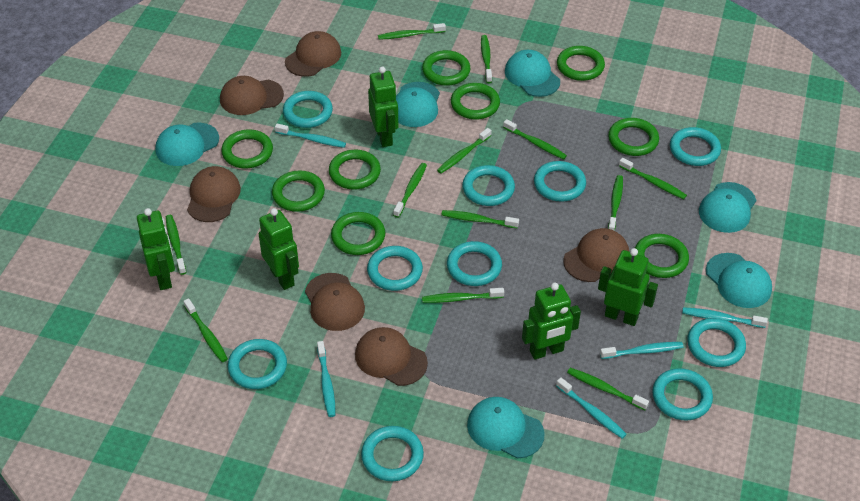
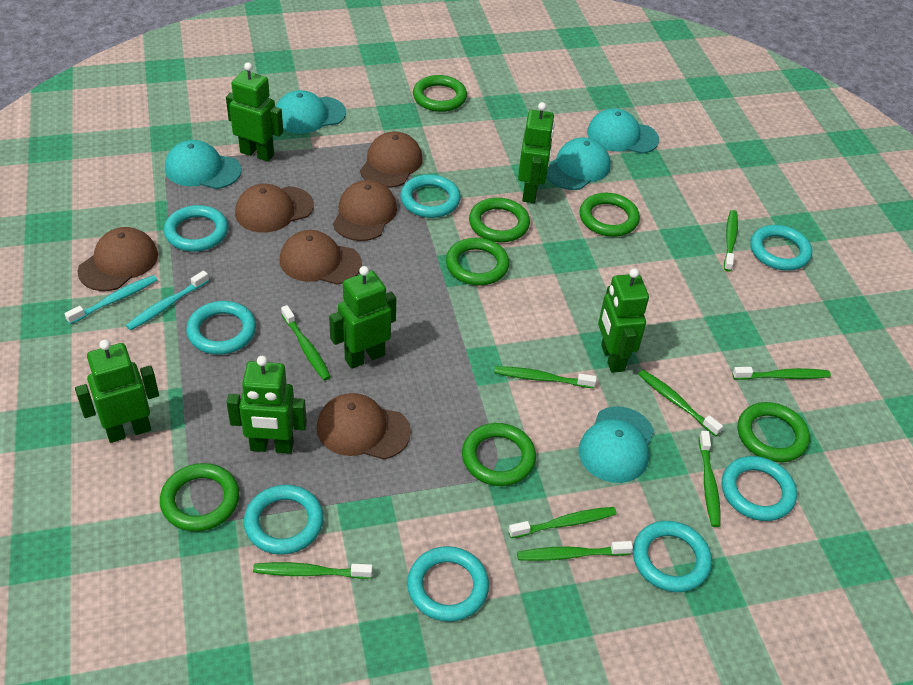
green ring: [221,130,273,168] [272,170,325,212] [329,150,381,190] [331,212,385,255] [422,50,470,86] [451,83,500,119] [557,46,605,81] [608,118,659,156] [635,234,689,278] = 9 -> [160,463,239,532] [413,75,467,112] [446,238,509,285] [462,423,536,486] [469,198,530,242] [580,193,640,237] [738,402,810,462] = 7
green robot: [137,208,175,290] [259,208,299,290] [368,66,398,147] [522,283,581,360] [598,248,658,326] = 5 -> [75,339,159,443] [226,62,283,162] [227,356,307,454] [329,266,396,369] [518,102,555,203] [598,268,649,373] = 6
green toothbrush: [166,215,186,275] [184,298,228,362] [378,23,446,40] [393,163,427,218] [422,288,504,303] [437,128,492,174] [441,210,519,228] [481,35,492,83] [503,119,567,160] [567,368,649,410] [608,175,623,231] [619,158,687,199] = 12 -> [253,562,373,579] [281,305,331,381] [495,366,597,388] [509,507,617,538] [517,541,633,561] [638,370,723,436] [699,431,721,527] [724,210,738,272] [733,367,831,380] = 9
turquoise cap: [155,123,219,166] [396,82,440,127] [467,397,545,459] [505,50,560,97] [699,182,756,233] [706,253,772,308] = 6 -> [165,140,242,189] [276,90,346,133] [546,137,610,190] [579,406,654,483] [587,109,659,154] = 5
turquoise ring: [228,339,287,389] [283,91,333,128] [361,426,424,481] [367,246,423,291] [447,241,502,286] [462,165,515,206] [534,161,586,202] [652,368,713,420] [670,127,721,166] [687,318,746,367] = 10 -> [164,205,228,252] [186,301,256,355] [244,485,324,555] [400,174,460,218] [407,546,489,622] [633,521,712,592] [722,456,797,521] [750,225,812,271] = 8
turquoise toothbrush: [275,124,346,148] [317,341,336,417] [556,377,627,439] [600,342,684,359] [682,307,768,328] = 5 -> [64,275,157,324] [126,270,209,330] = 2

